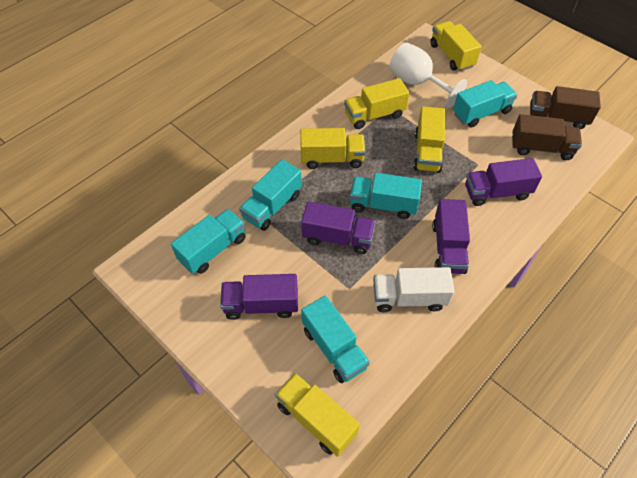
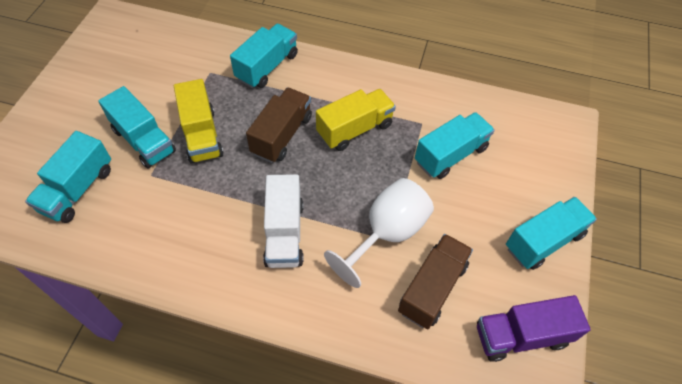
purple truck: [220,274,298,320] [301,201,376,254] [432,199,470,274] [465,158,542,206] = 4 -> [477,295,591,362] = 1
yellow truck: [275,373,360,457] [300,128,366,169] [344,78,409,129] [413,106,445,173] [430,21,482,71] = 5 -> [174,79,224,164] [316,89,396,151] = 2

